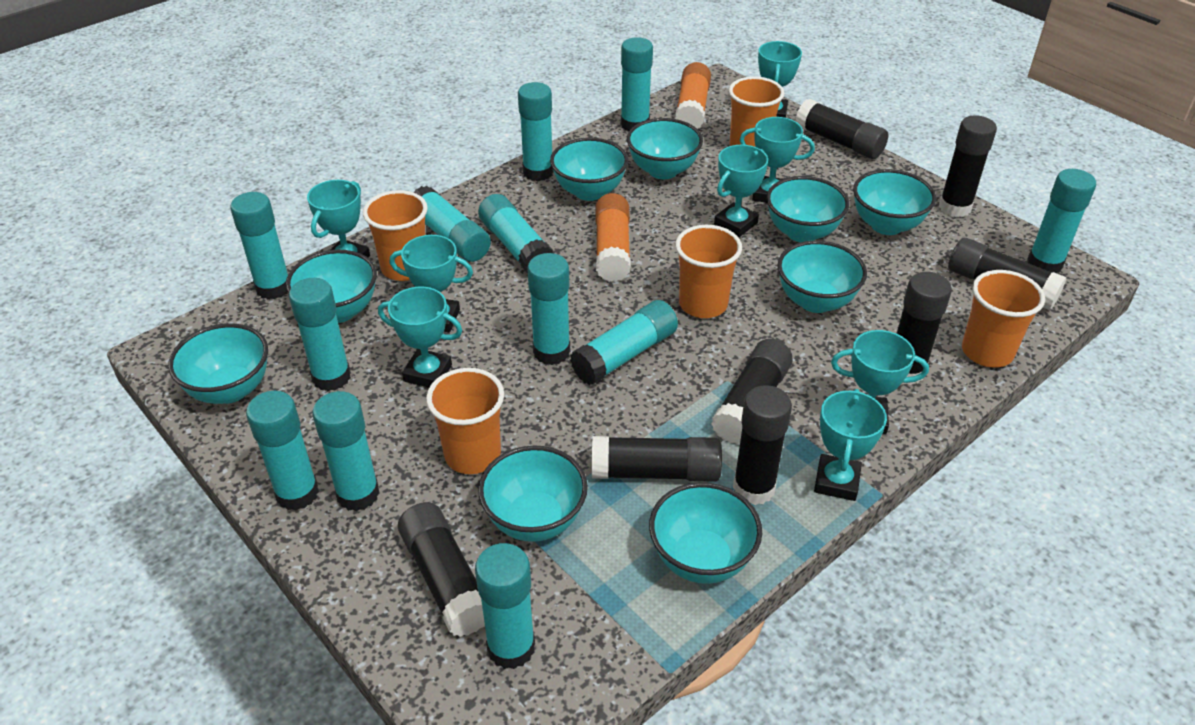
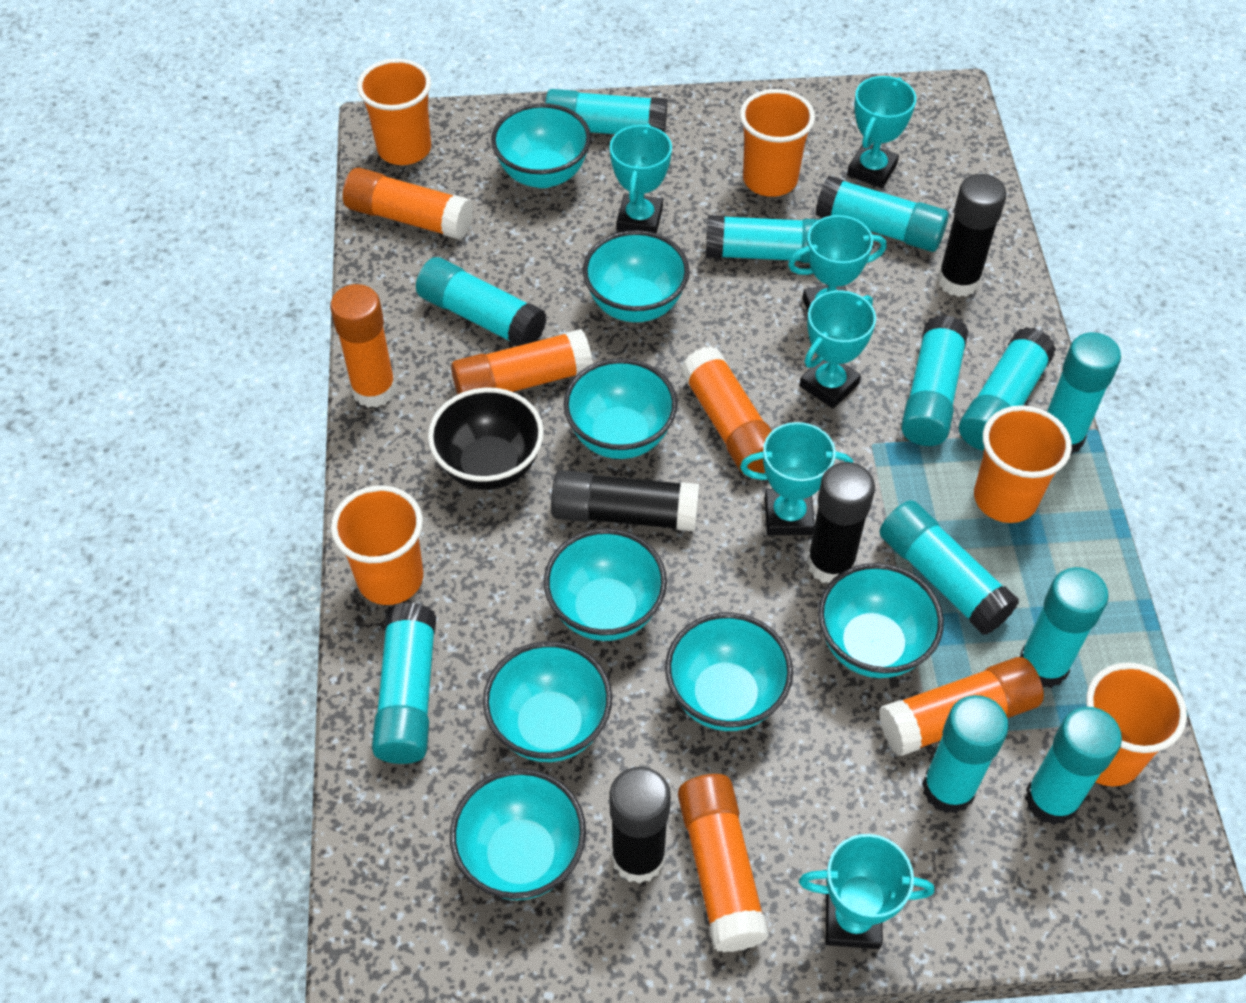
black bowl: none = 0 -> [428,388,544,490] = 1
black glue stick: [398,502,485,637] [592,436,722,482] [711,339,793,444] [733,385,792,505] [796,99,888,159] [896,272,952,385] [939,115,997,217] [948,238,1067,310] = 8 -> [551,470,700,531] [609,767,671,884] [807,462,875,583] [937,174,1007,297] = 4
orange glue stick: [595,193,631,282] [675,62,711,128] = 2 -> [330,284,396,408] [343,167,473,240] [451,329,593,395] [678,774,769,952] [680,346,772,476] [879,657,1044,756] = 6
turquoise bowl: [168,323,268,404] [286,250,377,323] [478,445,588,542] [550,138,628,201] [627,118,703,179] [649,482,762,584] [766,176,849,242] [778,241,867,313] [853,169,936,235] = 9 -> [450,769,586,900] [483,641,612,762] [491,103,591,188] [544,528,667,641] [563,358,677,459] [583,230,689,322] [665,613,793,731] [818,563,944,678] = 8
turquoise trophy: [307,180,370,258] [378,287,462,388] [390,235,473,332] [714,145,768,237] [740,117,815,203] [758,41,802,118] [814,389,887,501] [831,330,929,435] = 8 -> [610,124,672,233] [740,422,853,535] [788,215,887,311] [799,834,934,949] [800,290,876,409] [847,76,916,188] = 6

